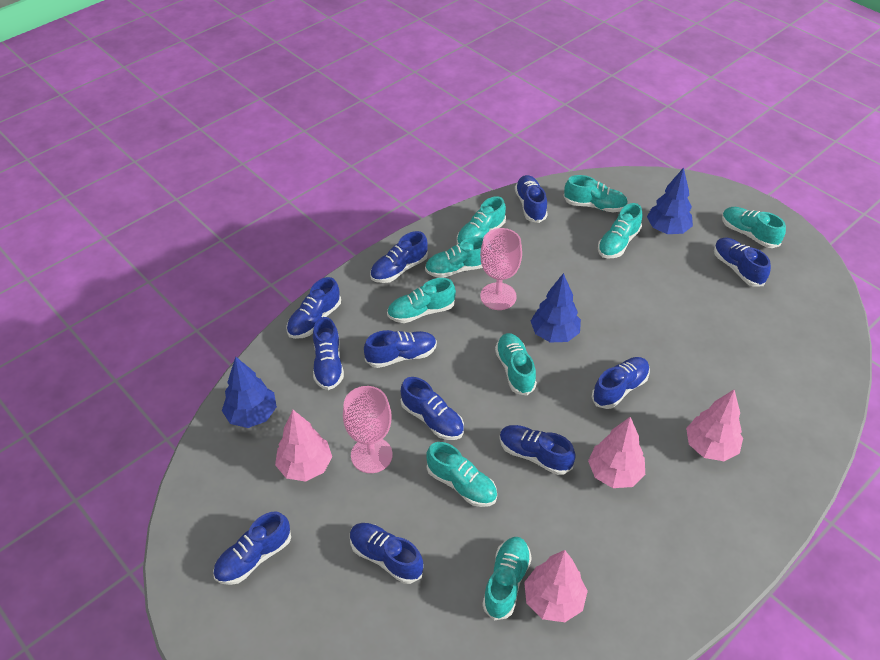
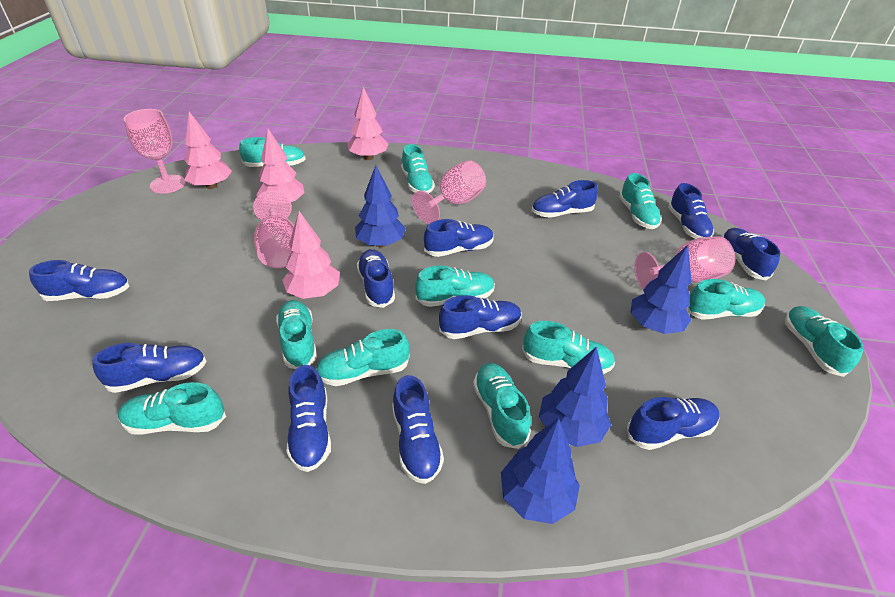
blue tree: [222,356,277,428] [531,273,581,342] [647,167,693,234] = 3 -> [355,165,406,247] [501,418,580,524] [539,346,611,447] [631,245,692,334] = 4
pink goblet: [343,386,393,473] [480,228,522,310] = 2 -> [124,109,186,194] [253,190,295,268] [412,160,486,224] [634,236,735,289] = 4
turquoise shoe: [387,278,456,323] [425,236,484,278] [427,442,497,507] [457,196,506,244] [482,537,532,620] [495,333,537,396] [563,175,628,213] [598,203,643,258] [722,207,786,248] = 9 -> [118,382,226,435] [239,137,306,167] [276,300,317,369] [316,329,409,386] [401,144,435,193] [415,265,495,307] [473,363,531,449] [522,321,615,374] [619,173,662,229] [686,279,765,320] [785,306,864,377] = 11

